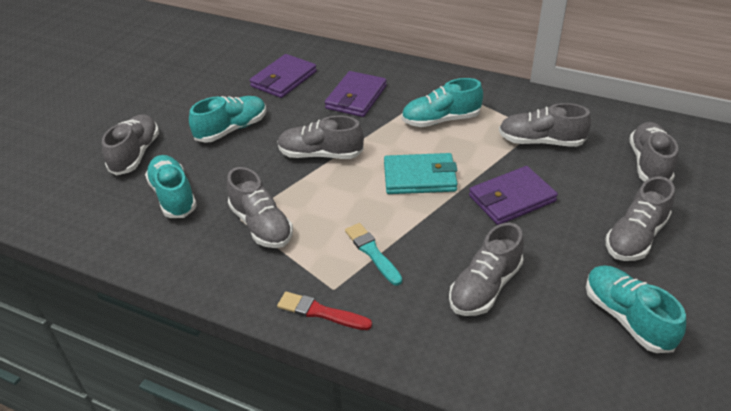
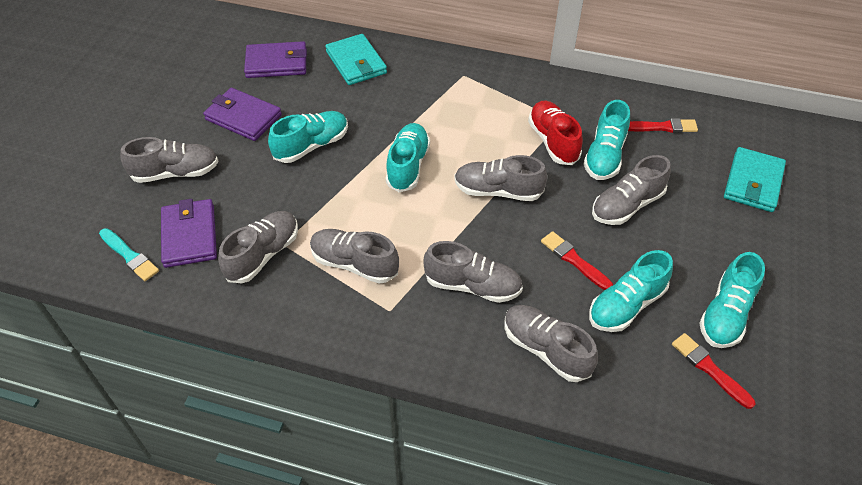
red brush: [277,292,372,330] = 1 -> [541,231,613,290] [628,118,698,133] [672,333,755,409] = 3
red shoe: none = 0 -> [528,101,583,165] = 1
turquoise shoe: [145,155,197,218] [189,96,266,143] [402,78,483,127] [586,265,686,353] = 4 -> [268,111,348,163] [386,123,430,192] [584,100,630,180] [589,250,673,332] [699,252,765,348] = 5
turquoise wallet: [384,153,457,194] = 1 -> [325,34,387,85] [724,147,786,212] = 2

